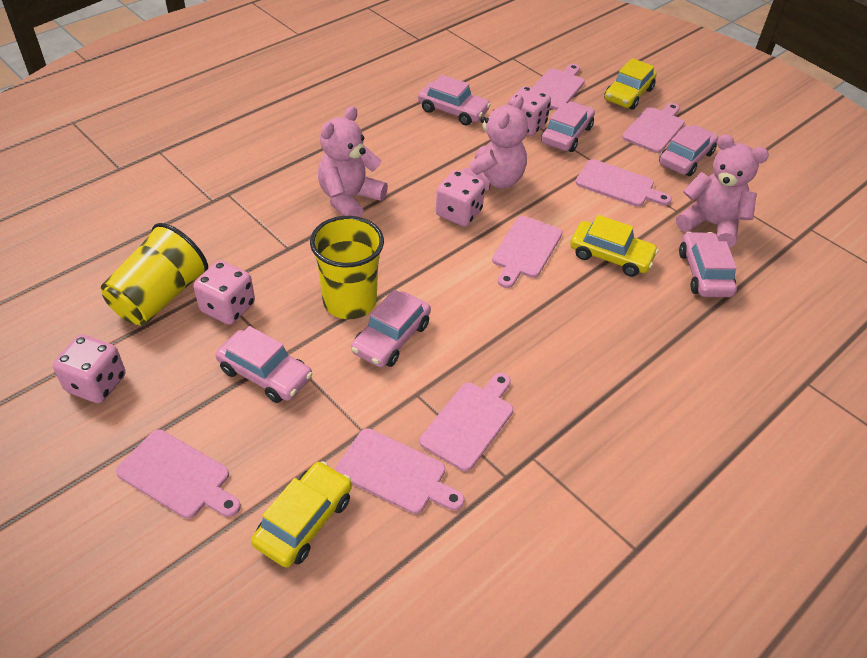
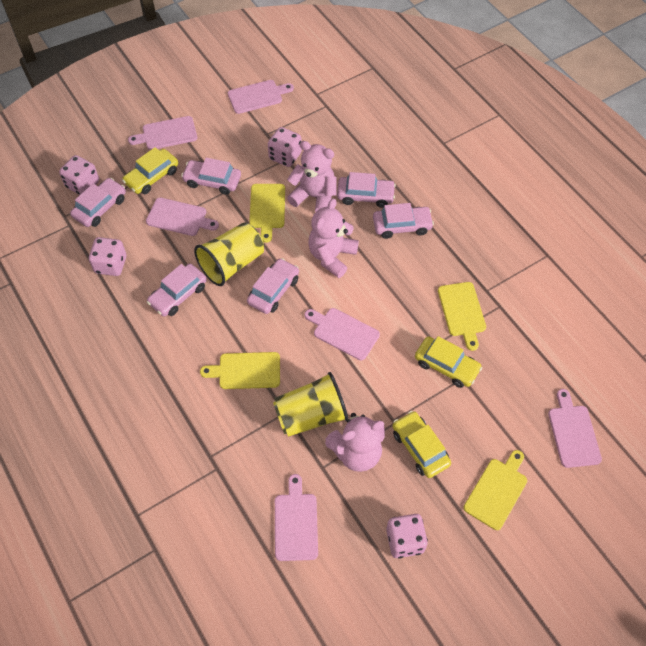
pink cutting board: [116,429,241,519] [336,428,465,514] [420,373,513,471] [492,216,562,288] [532,64,585,110] [575,159,672,207] [622,103,685,153] = 7 -> [128,116,197,150] [146,198,219,236] [228,80,294,114] [275,474,318,561] [305,308,380,360] [548,389,602,468] = 6
yellow cutting board: none = 0 -> [200,352,280,389] [249,184,285,243] [438,282,486,351] [464,450,527,530] = 4

